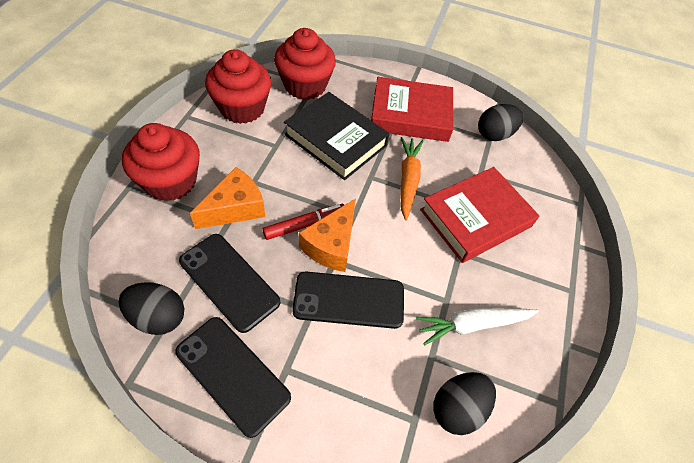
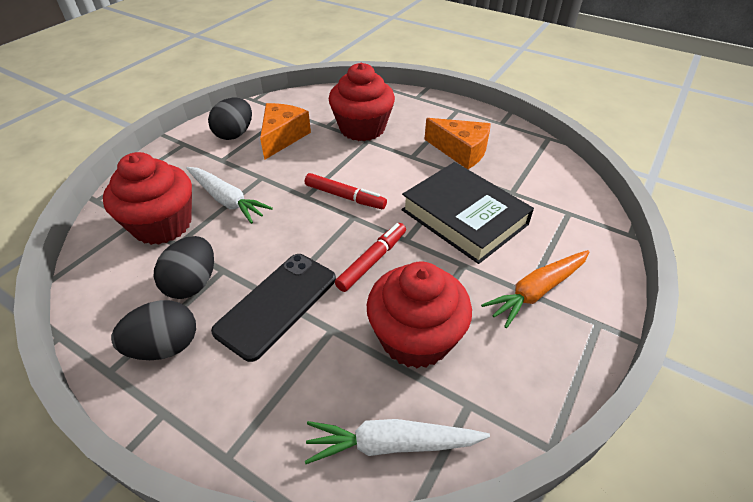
black phone: [175,317,291,438] [179,234,280,333] [292,272,404,329] = 3 -> [211,254,336,362] = 1
red book: [371,77,454,142] [420,167,539,263] = 2 -> none = 0
red marker: [262,204,344,240] = 1 -> [305,173,387,209] [335,223,406,292] = 2
white carrot: [416,308,538,345] = 1 -> [186,167,273,224] [305,419,490,464] = 2

